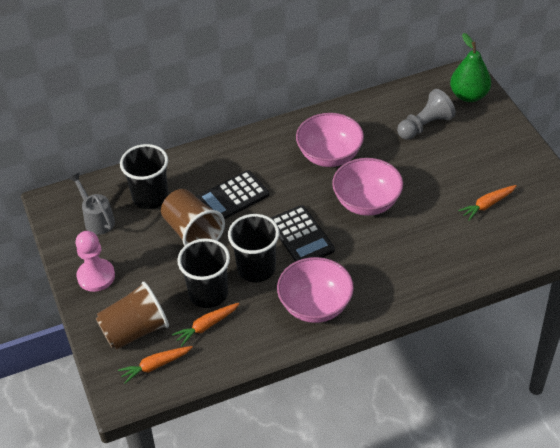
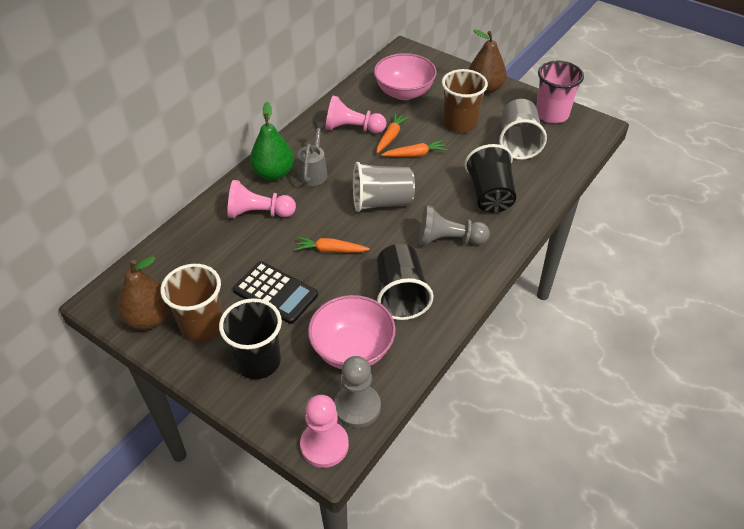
black calculator: [196,170,269,219] [271,205,335,262] = 2 -> [233,261,318,324] = 1
brown pear: none = 0 -> [117,256,171,330] [469,30,507,94] = 2
grey cup: none = 0 -> [353,162,415,212] [499,99,547,160] = 2
grey pawn: [397,89,456,140] = 1 -> [334,356,381,428] [419,205,490,245] = 2
pink bowl: [277,257,354,323] [296,113,364,167] [332,158,403,216] = 3 -> [308,295,396,369] [374,53,437,100] = 2
pink cup: none = 0 -> [536,61,584,123] = 1
pink pawn: [75,231,115,292] = 1 -> [227,180,296,218] [300,395,349,468] [325,96,386,133] = 3

